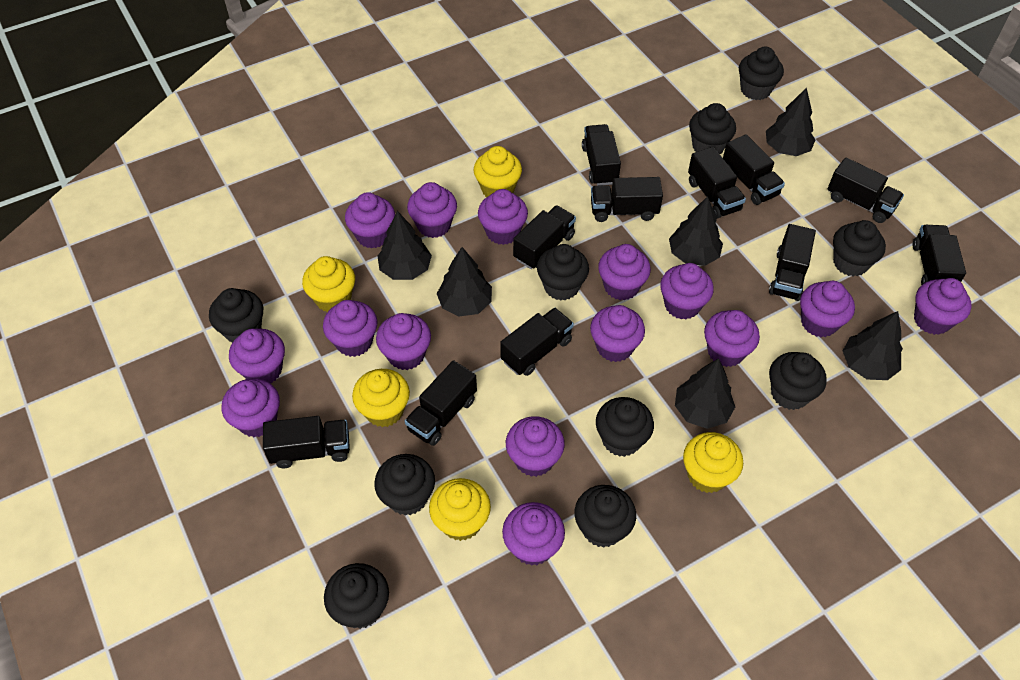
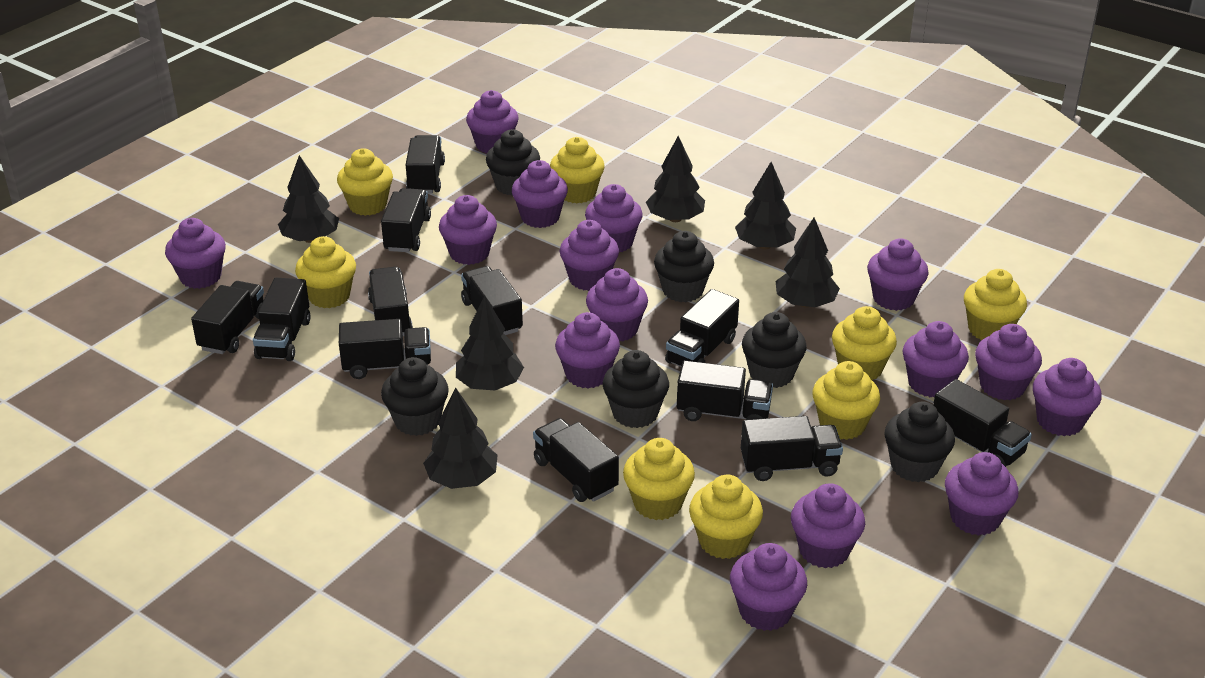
black cupcake: [209,288,263,343] [324,563,389,629] [374,454,435,516] [537,244,589,301] [575,485,636,548] [596,397,654,457] [689,103,736,154] [739,47,784,100] [769,352,827,410] [833,220,886,276] = 10 -> [381,357,449,436] [486,129,540,196] [603,350,669,428] [654,231,714,302] [742,312,807,388] [884,402,955,482] = 6
black truck: [263,416,350,468] [405,360,477,446] [500,308,574,376] [513,205,576,269] [582,124,621,186] [591,177,663,222] [688,147,746,219] [723,134,785,205] [769,224,816,301] [828,158,904,223] [913,225,966,285] = 11 -> [191,281,264,354] [253,278,311,361] [339,319,431,379] [368,267,413,336] [381,188,431,252] [406,135,445,194] [461,266,523,335] [533,418,619,502] [665,289,739,367] [677,361,773,421] [741,416,843,481] [933,379,1032,467] = 12
yellow cupcake: [302,256,355,312] [352,369,410,427] [429,478,491,541] [474,146,522,197] [683,432,743,493] = 5 -> [295,236,356,308] [337,148,393,216] [550,137,605,203] [623,438,695,520] [689,475,763,559] [812,361,880,440] [832,306,897,381] [964,269,1027,340] = 8

